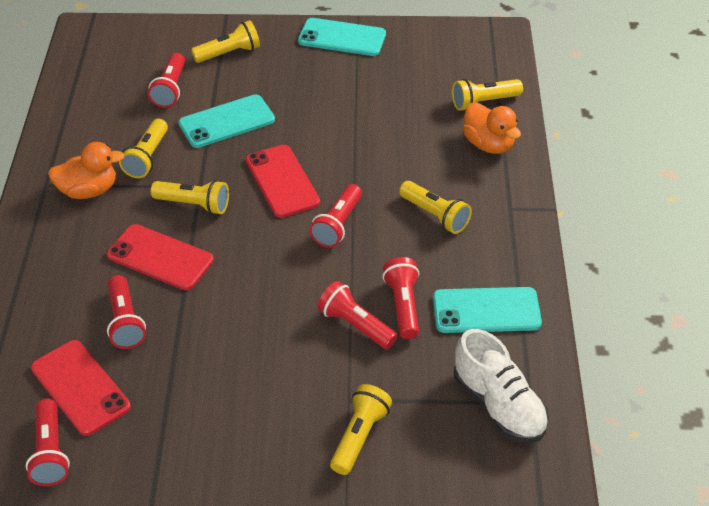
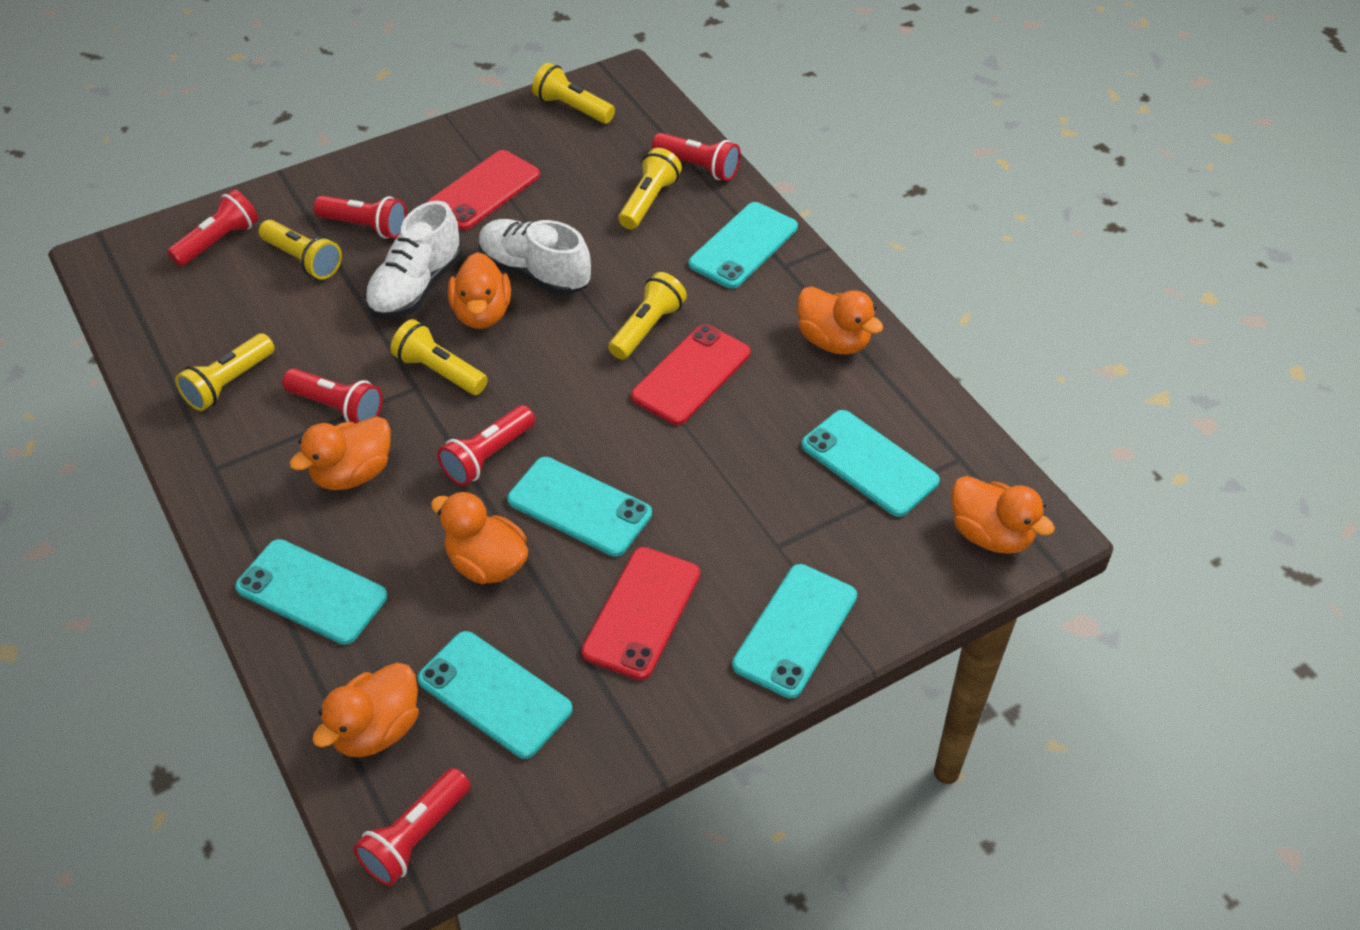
orange duck: [48,142,125,199] [463,102,521,154] = 2 -> [289,416,391,490] [312,662,419,757] [431,491,528,584] [448,252,511,329] [797,286,883,355] [952,476,1055,554] = 6
turquoise phone: [178,94,275,148] [298,18,386,56] [433,287,542,333] = 3 -> [235,539,387,645] [417,631,572,759] [507,457,652,557] [689,202,798,289] [732,564,857,698] [801,410,940,517] = 6
white shoe: [454,329,549,443] = 1 -> [364,201,462,319] [479,219,591,296] = 2

